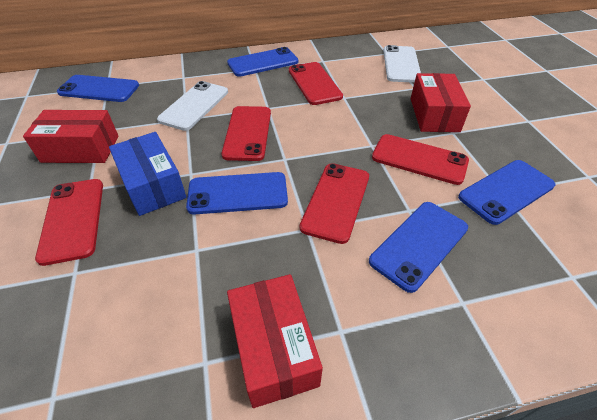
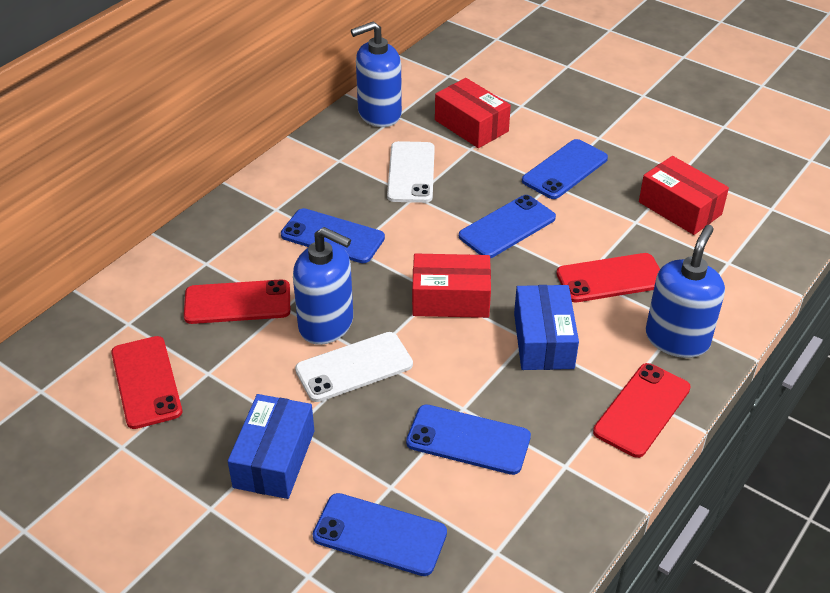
blue box: [109,132,186,216] = 1 -> [228,394,314,499] [514,285,579,370] = 2
blue soap dispenser: none = 0 -> [293,227,353,345] [351,21,402,127] [646,225,725,358] = 3
red phone: [35,179,103,266] [222,106,271,161] [289,62,343,105] [300,163,369,244] [372,134,469,185] = 5 -> [111,336,182,429] [184,279,291,324] [557,253,660,302] [593,363,691,458] = 4

